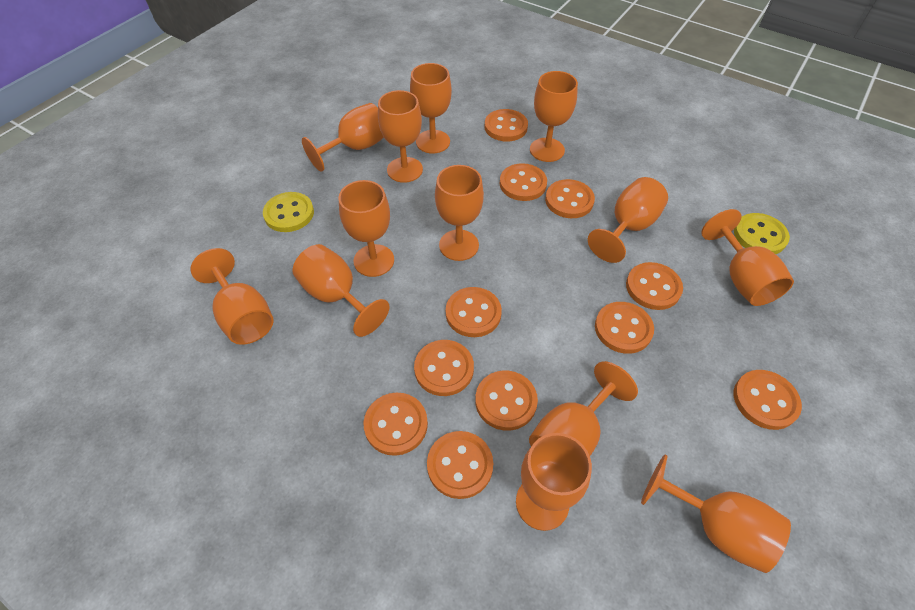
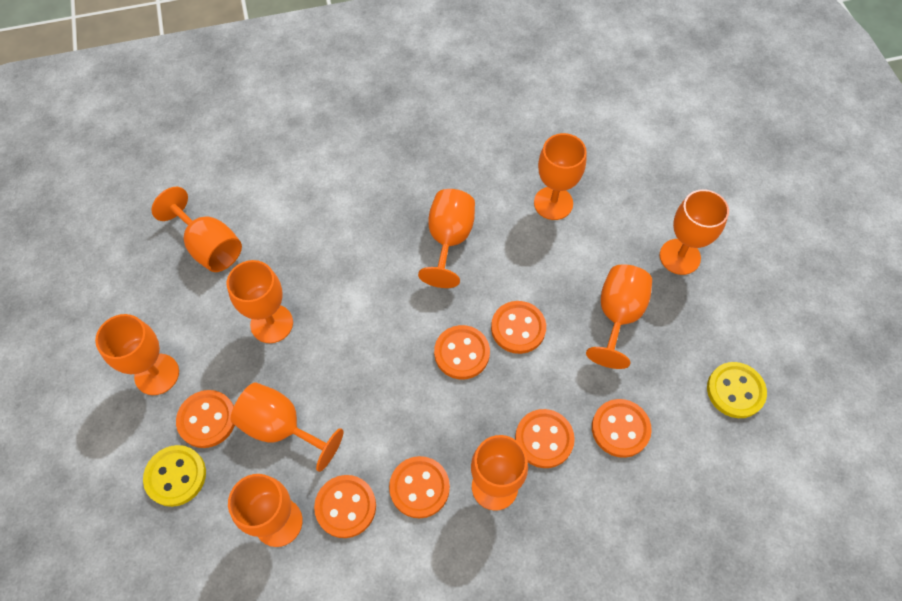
orange button: [363,393,428,456] [414,340,474,396] [427,431,493,499] [446,287,502,337] [475,371,538,431] [485,109,528,141] [500,163,547,201] [545,179,595,218] [595,302,654,354] [626,262,683,310] [734,370,802,430] = 11 -> [176,390,235,448] [314,475,376,538] [389,456,450,519] [434,325,490,379] [491,301,546,354] [515,409,575,468] [592,399,652,458] = 7
orange goblet: [190,248,274,345] [293,244,390,337] [302,103,384,172] [339,180,394,277] [378,90,423,183] [410,63,452,154] [435,165,484,261] [516,433,592,531] [529,361,638,456] [530,71,578,162] [588,177,668,263] [641,454,791,573] [701,209,794,306] = 13 -> [95,314,179,395] [152,187,242,272] [227,260,293,343] [228,474,303,547] [231,382,344,472] [418,189,475,288] [471,435,528,511] [534,133,587,220] [586,264,652,369] [660,189,729,275] = 10

